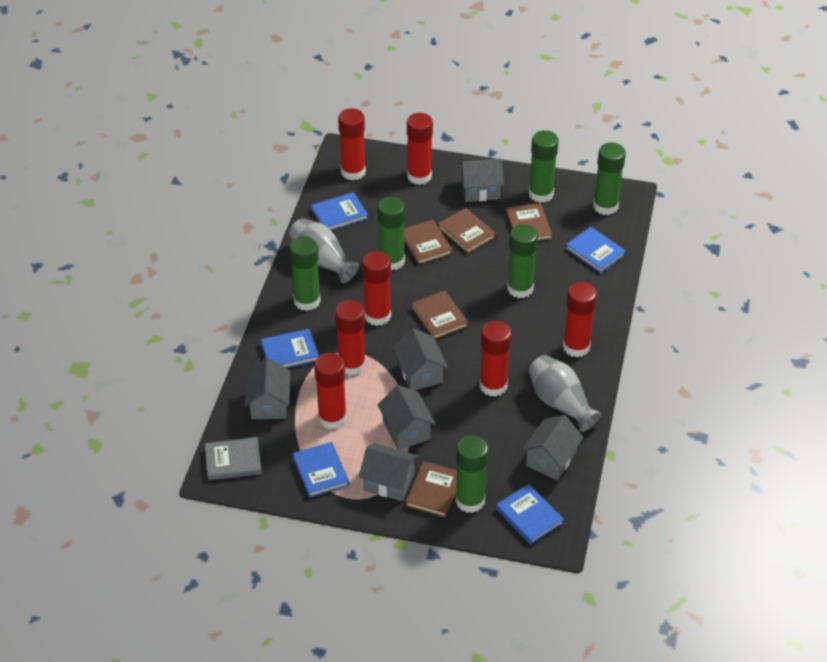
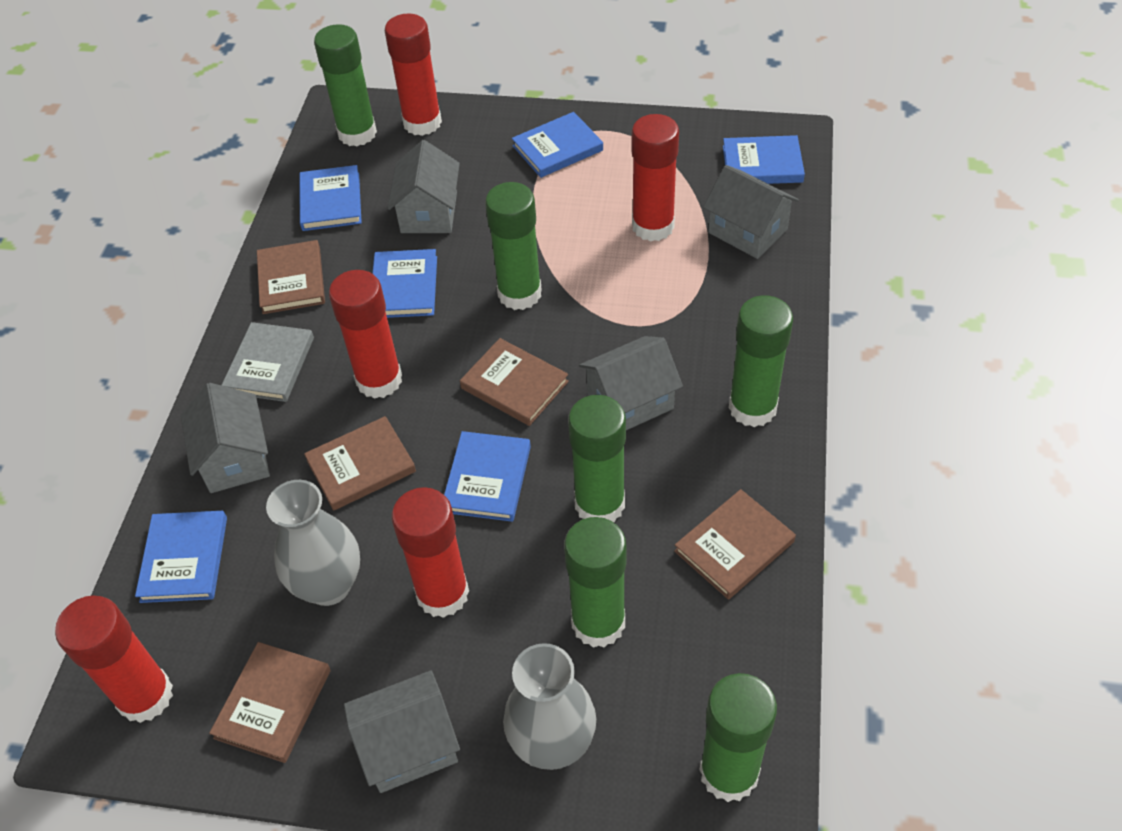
blue book: [261,329,319,368] [293,442,349,498] [311,192,368,231] [496,484,564,545] [566,227,626,273] = 5 -> [135,511,227,603] [299,165,362,231] [372,249,437,318] [444,431,531,522] [512,112,603,178] [723,135,805,184] = 6
grey house: [245,358,290,419] [359,443,419,501] [377,385,436,450] [393,328,448,390] [459,158,504,202] [522,415,584,480] = 6 -> [181,383,270,493] [344,670,460,793] [388,140,460,233] [579,336,683,430] [703,165,799,259] = 5
red glue stick: [314,353,347,429] [335,300,366,376] [338,108,366,180] [362,251,391,326] [407,113,433,185] [480,321,511,397] [563,282,597,357] = 7 -> [55,596,173,723] [329,270,402,399] [385,14,442,136] [392,487,469,618] [631,114,679,241] = 5

